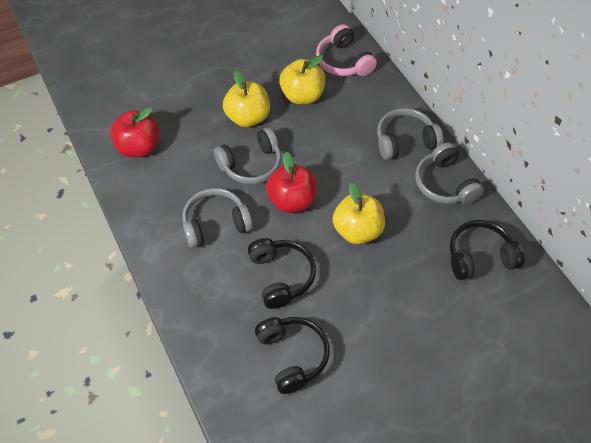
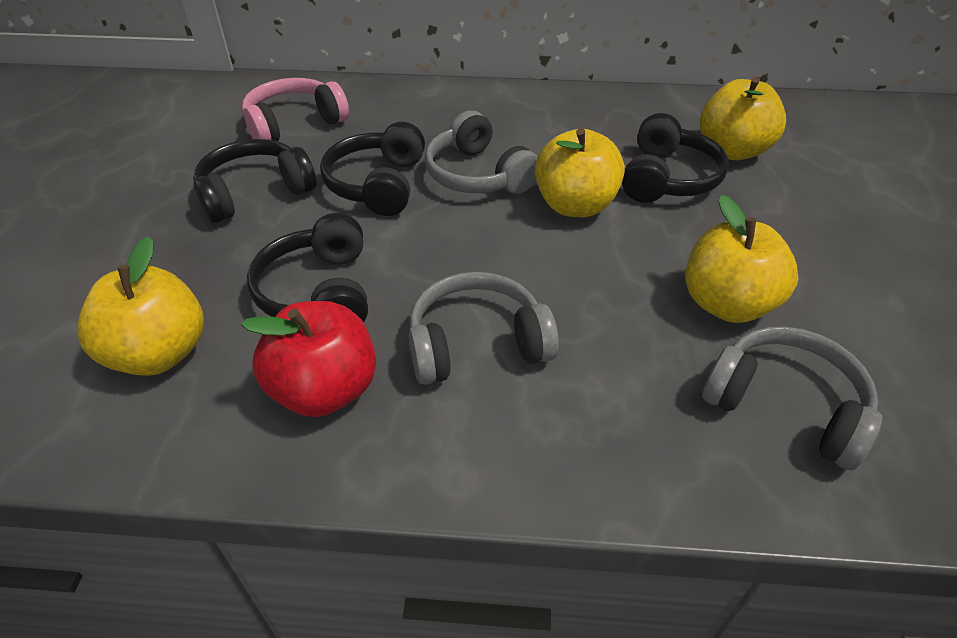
black headphones: [248,238,316,309] [255,317,330,394] [450,220,524,280] = 3 -> [193,139,317,223] [247,213,368,323] [320,122,425,216] [622,113,729,203] = 4
grey headphones: [182,188,253,248] [214,127,282,184] [377,108,443,160] [415,142,484,204] = 4 -> [408,272,559,385] [425,110,538,194] [702,326,883,471] = 3
red apple: [110,107,160,158] [266,152,317,213] = 2 -> [241,301,376,417] = 1
yellow apple: [223,70,270,127] [279,55,325,104] [333,182,385,244] = 3 -> [77,236,204,376] [535,128,625,217] [685,195,798,323] [700,77,786,160] = 4

